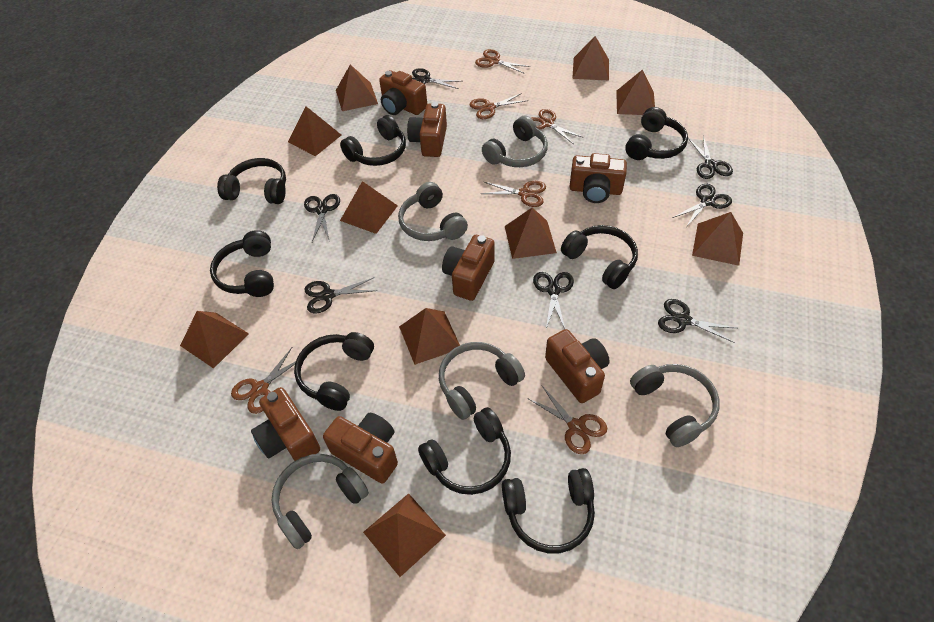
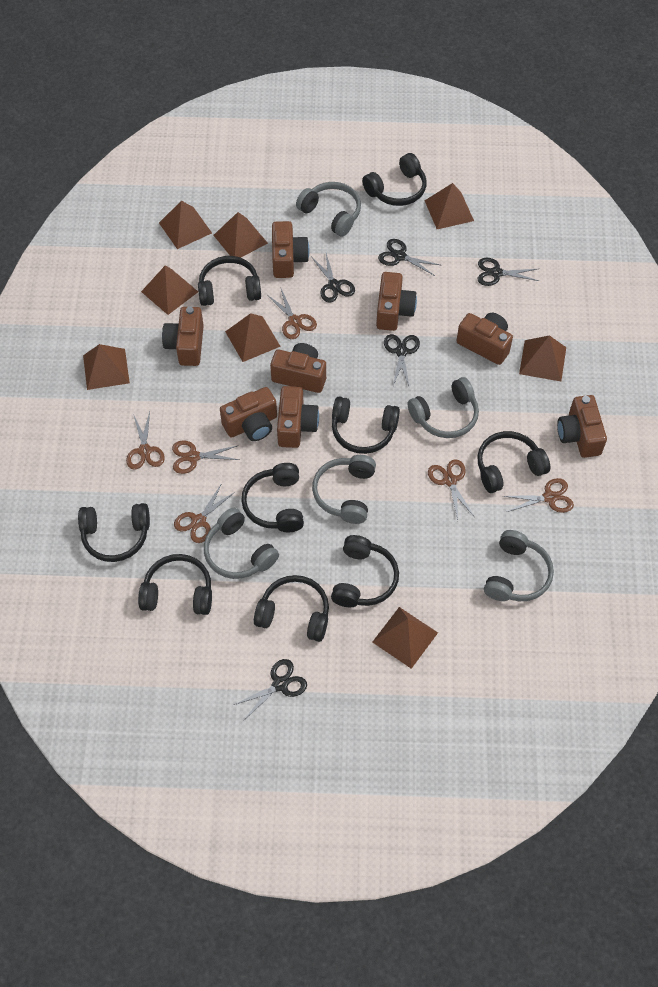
black headphones: [210,230,274,297] [217,158,286,204] [294,332,374,411] [340,115,406,166] [418,407,511,495] [502,468,595,554] [561,225,638,289] [625,107,688,160] = 8 -> [78,503,150,562] [138,554,212,615] [198,256,261,306] [241,463,304,532] [254,575,329,642] [331,535,399,607] [332,396,400,454] [362,153,427,206] [477,431,550,493] = 9
black scissors: [304,194,340,242] [305,277,377,313] [412,68,461,89] [533,272,574,329] [658,299,736,343] [672,184,732,227] [688,136,733,179] = 7 -> [234,659,307,720] [312,253,355,303] [378,239,440,276] [384,334,420,388] [478,258,539,286] = 5
brown camera: [251,387,320,461] [323,413,398,484] [379,70,427,115] [407,102,447,157] [442,235,495,301] [545,329,610,403] [570,153,627,203] = 7 -> [162,306,204,366] [220,387,277,441] [270,343,326,393] [272,221,309,278] [277,386,319,448] [376,272,417,331] [456,313,513,365] [557,395,607,458] = 8
brown pyramid: [180,311,249,369] [288,106,341,156] [336,65,378,111] [340,181,398,234] [363,493,446,577] [399,308,460,365] [505,208,557,259] [572,36,609,80] [616,70,655,115] [692,212,743,266] = 10 -> [83,344,130,390] [141,265,198,315] [159,201,212,249] [213,212,268,258] [225,313,281,362] [373,607,438,669] [424,183,474,229] [519,335,566,381] = 8

